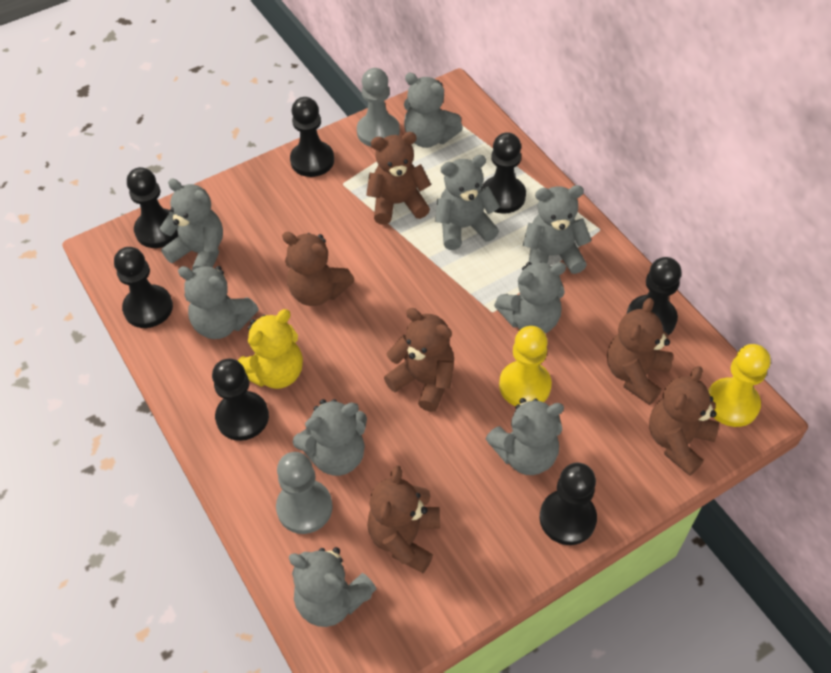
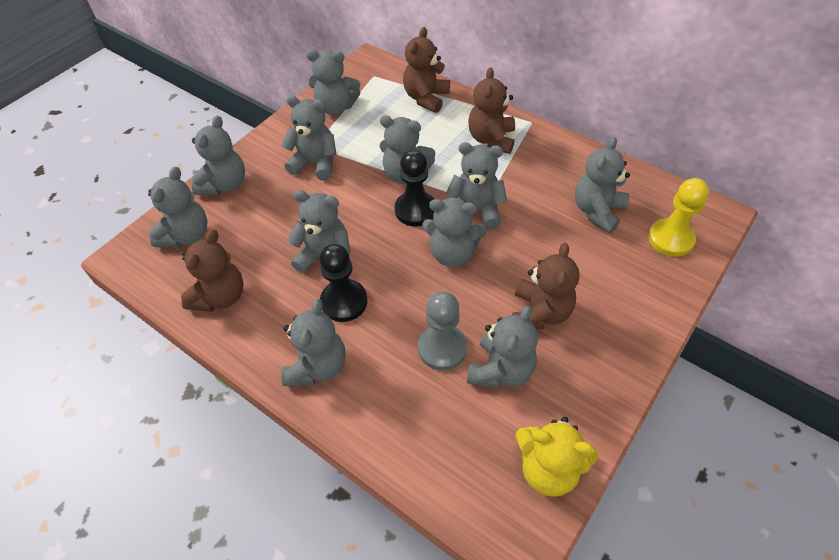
black pawn: [114,247,173,328] [127,167,178,248] [212,358,269,441] [290,97,334,177] [481,132,526,214] [540,463,597,545] [627,257,681,335] = 7 -> [319,244,368,322] [395,150,434,226] = 2
brown teddy bear: [282,232,354,306] [366,132,431,225] [367,465,440,573] [384,308,454,412] [607,298,673,405] [649,366,719,475] = 6 -> [181,229,243,312] [403,27,450,113] [468,67,515,154] [512,243,579,330] = 4
grey pawn: [276,452,333,534] [357,68,400,147] = 2 -> [418,292,467,370] = 1
grey teddy bear: [160,179,223,271] [178,265,259,339] [289,547,376,627] [293,399,367,476] [404,72,463,148] [435,155,500,250] [485,398,564,475] [494,261,566,333] [523,185,592,274] = 9 -> [148,167,207,248] [192,116,245,196] [281,95,337,181] [281,299,345,386] [287,190,350,273] [306,50,360,115] [379,115,436,184] [422,197,487,266] [445,142,507,229] [467,305,538,388] [575,137,630,233] = 11
yellow pawn: [499,326,552,406] [708,344,770,427] = 2 -> [648,178,709,257] = 1

